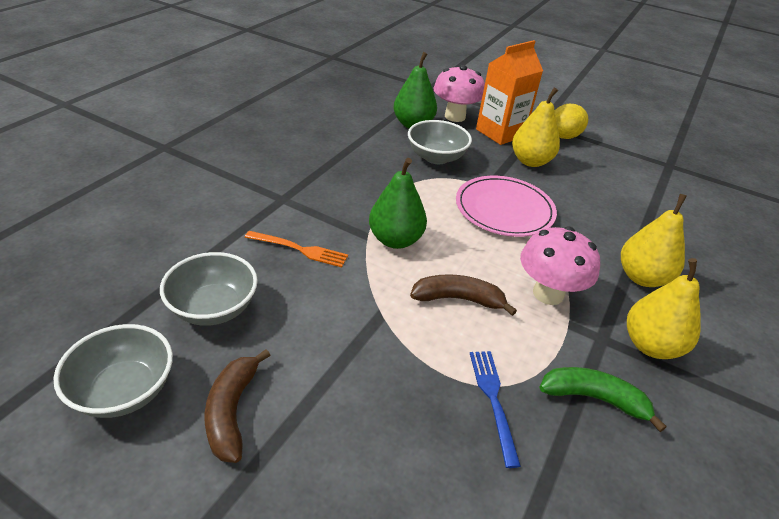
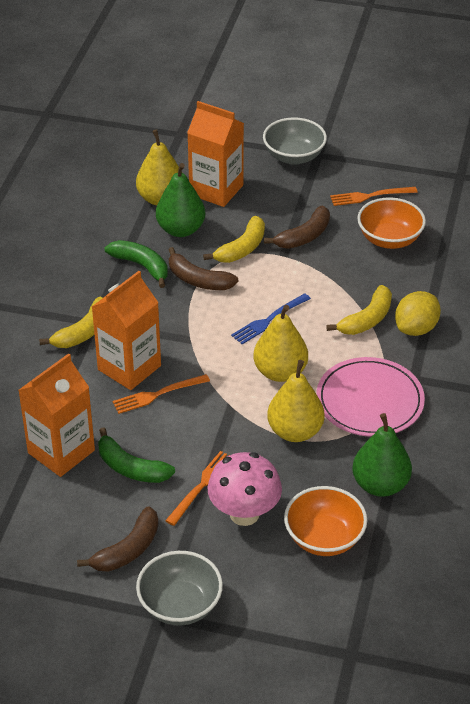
brown banana: [205,349,270,463] [410,274,517,316] = 2 -> [77,506,159,572] [169,247,238,290] [264,206,330,249] = 3
green banana: [539,367,666,432] = 1 -> [98,428,175,483] [104,240,168,288] = 2
grey bowl: [54,324,173,418] [160,252,258,326] [408,120,472,164] = 3 -> [136,551,223,626] [263,117,327,165] = 2
orange bowl: none = 0 -> [284,486,367,556] [357,197,426,249] = 2
orange carton: [476,40,543,145] = 1 -> [18,353,95,477] [92,271,161,390] [187,101,244,207] = 3
orange fork: [245,231,348,267] = 1 -> [112,374,210,414] [165,451,230,526] [330,187,417,206] = 3
pink mushroom: [434,65,485,122] [520,227,600,305] = 2 -> [207,452,282,526] = 1
yellow banana: none = 0 -> [39,297,102,348] [203,216,265,263] [326,285,392,335] = 3

